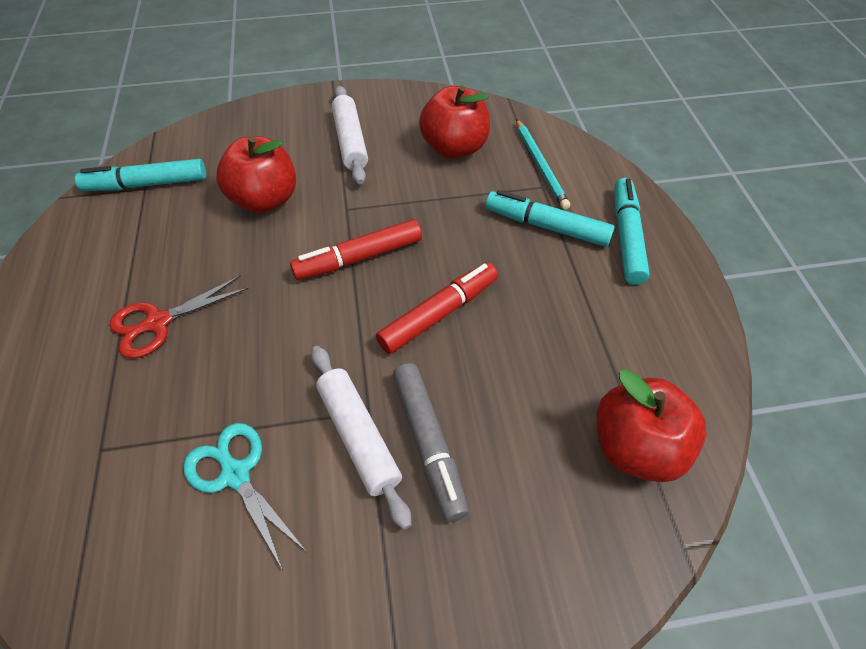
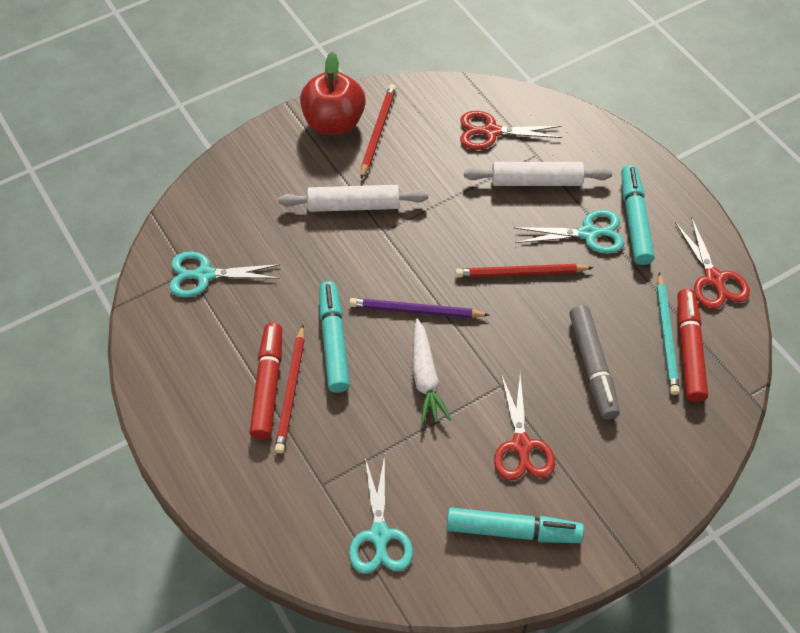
purple pencil: none = 0 -> [349,298,489,318] = 1
red apple: [216,136,296,213] [419,85,490,159] [597,369,706,482] = 3 -> [300,52,366,135] = 1
red pencil: none = 0 -> [275,325,305,453] [361,84,396,179] [455,264,594,278] = 3
red scissors: [109,275,249,358] = 1 -> [460,111,562,150] [494,374,555,480] [675,217,750,309] = 3
turquoise scissors: [183,423,307,570] = 1 -> [169,251,281,297] [349,455,413,574] [515,210,624,254] = 3
white carrot: none = 0 -> [413,319,451,425] = 1

